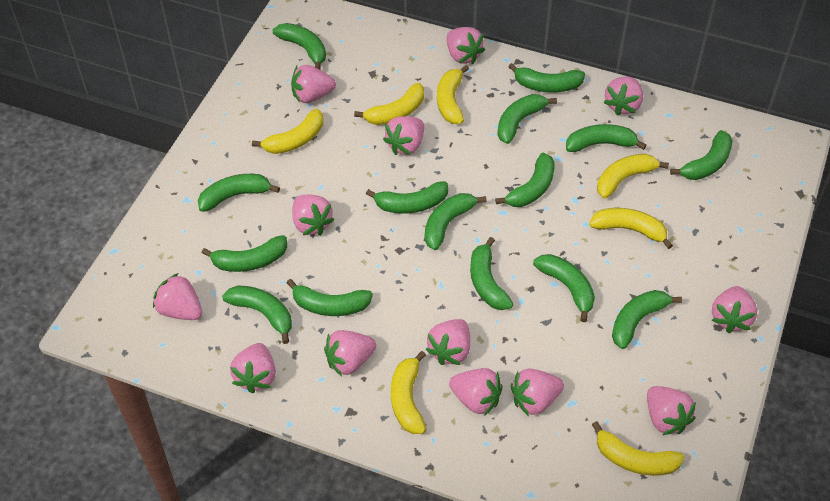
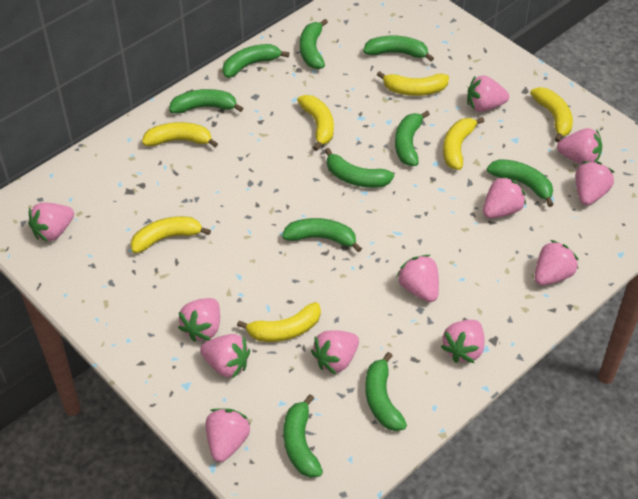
green banana: [198,174,280,212] [202,235,287,272] [222,286,292,344] [273,23,326,70] [287,279,373,316] [366,181,448,213] [425,193,487,250] [470,237,513,310] [495,153,555,207] [497,94,557,144] [508,63,585,92] [533,254,595,322] [566,124,647,152] [612,290,682,349] [670,130,732,180] = 15 -> [169,89,243,114] [223,44,289,78] [282,218,362,252] [283,394,323,478] [300,19,328,69] [325,148,394,188] [363,36,434,61] [365,352,407,431] [395,111,430,166] [487,159,554,207] = 10
pink strawberry: [153,273,202,320] [230,343,276,394] [291,65,336,103] [292,195,334,235] [324,330,376,376] [383,116,424,155] [425,319,470,365] [447,27,485,64] [449,368,503,416] [511,368,564,416] [603,76,643,116] [647,386,696,435] [712,286,757,333] = 13 -> [28,202,74,242] [178,298,220,342] [200,334,250,379] [206,408,250,462] [311,330,359,374] [397,255,439,302] [441,320,485,363] [467,75,509,112] [483,176,526,218] [534,240,578,286] [557,128,602,165] [575,161,614,205] = 12

